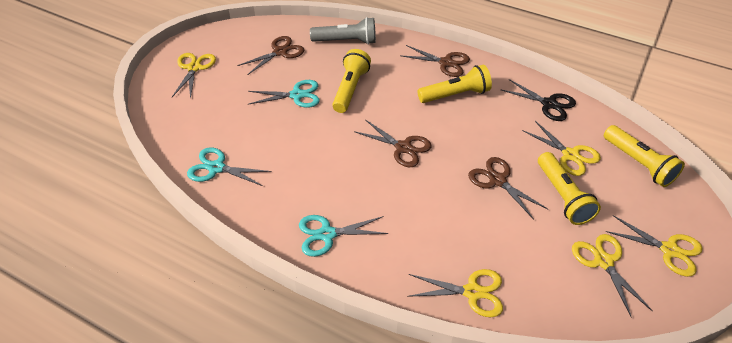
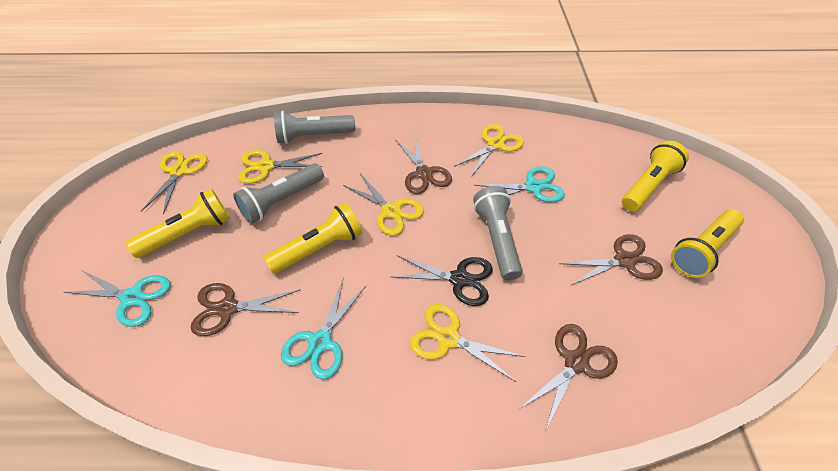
grey flashlight: [310,17,376,45] = 1 -> [233,164,324,224] [274,111,355,144] [473,186,523,280] = 3

